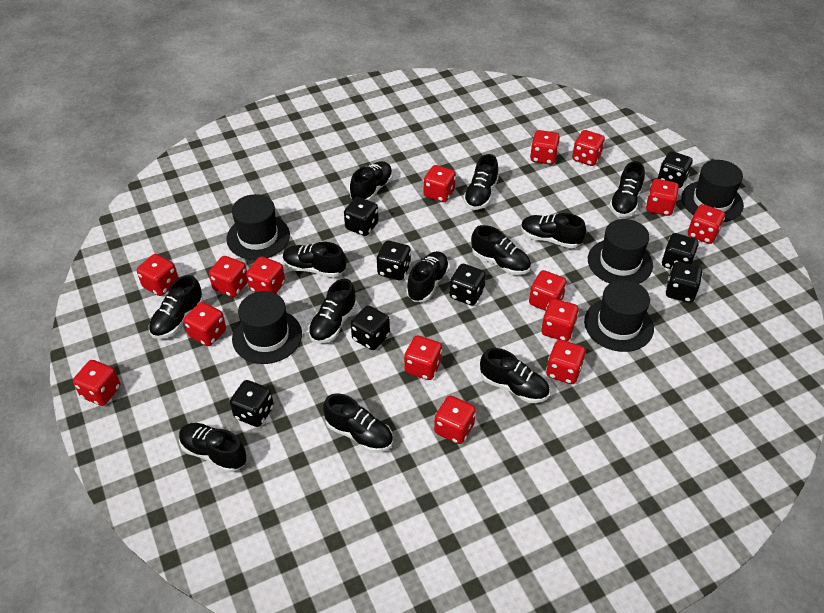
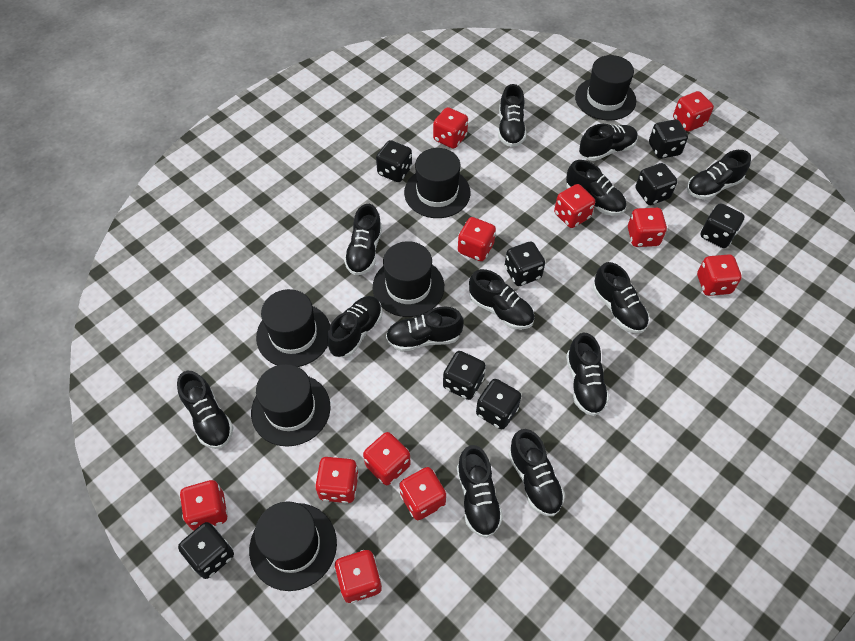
black hat: [226,194,290,260] [232,291,302,364] [584,280,654,352] [588,219,653,284] [681,160,744,222] = 5 -> [249,501,337,591] [251,364,330,447] [256,289,330,367] [373,241,444,317] [404,148,471,218] [575,55,636,121] = 6
black shoe: [149,275,203,339] [179,423,246,473] [283,242,346,277] [308,278,357,344] [323,393,393,453] [350,161,393,201] [406,251,450,302] [463,154,499,210] [471,225,531,275] [480,348,550,403] [521,213,586,248] [609,161,645,217] = 12 -> [177,371,234,449] [327,296,382,357] [344,204,382,275] [386,306,464,352] [457,445,503,538] [469,269,534,330] [498,84,526,147] [508,429,565,516] [566,160,626,216] [566,333,609,416] [579,124,638,161] [593,262,649,334] [687,150,751,200] = 13
red dice: [73,360,121,406] [137,254,178,296] [184,302,226,346] [209,256,248,297] [246,256,285,294] [404,336,442,380] [424,165,456,202] [434,396,476,444] [529,270,567,311] [530,130,560,165] [541,299,579,341] [546,340,586,384] [572,130,605,166] [646,179,679,216] [688,204,725,244] = 15 -> [180,480,228,531] [315,457,359,503] [334,550,382,603] [363,432,411,485] [399,467,446,520] [433,107,468,149] [458,217,496,261] [554,184,595,228] [628,208,667,247] [673,91,714,131] [697,254,742,296] = 11

